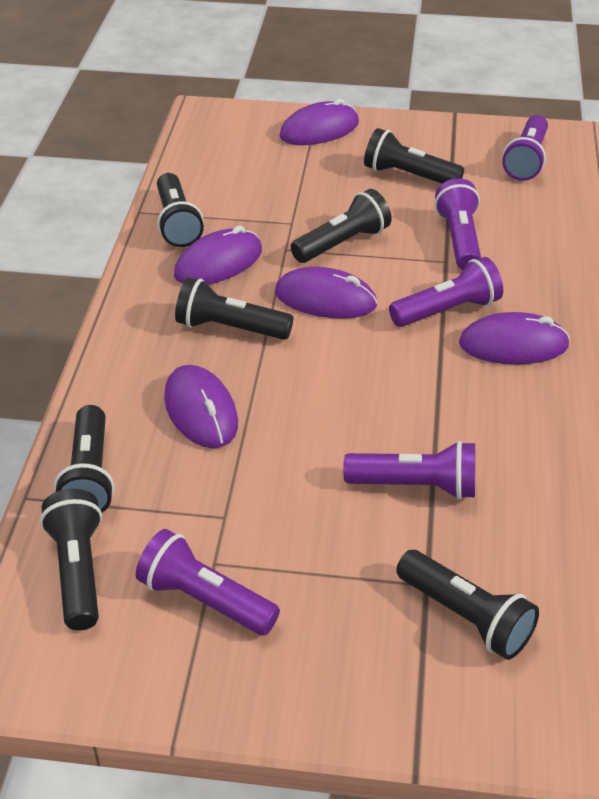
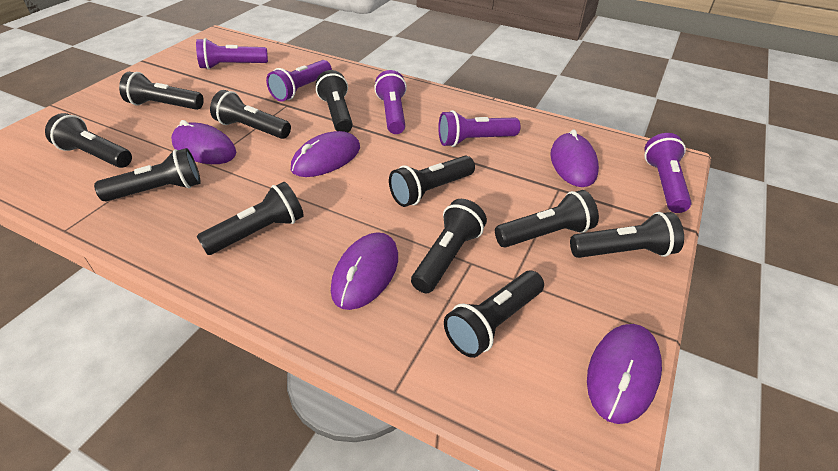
black flashlight: [40,489,102,631] [54,405,114,513] [157,173,204,247] [175,277,293,340] [291,189,392,263] [364,128,464,184] [396,550,539,660] = 7 -> [45,113,132,168] [94,148,201,202] [119,72,204,110] [196,182,304,255] [210,90,291,139] [316,70,353,133] [389,156,475,207] [411,199,487,293] [444,271,544,358] [495,190,599,247] [570,212,684,258] = 11

